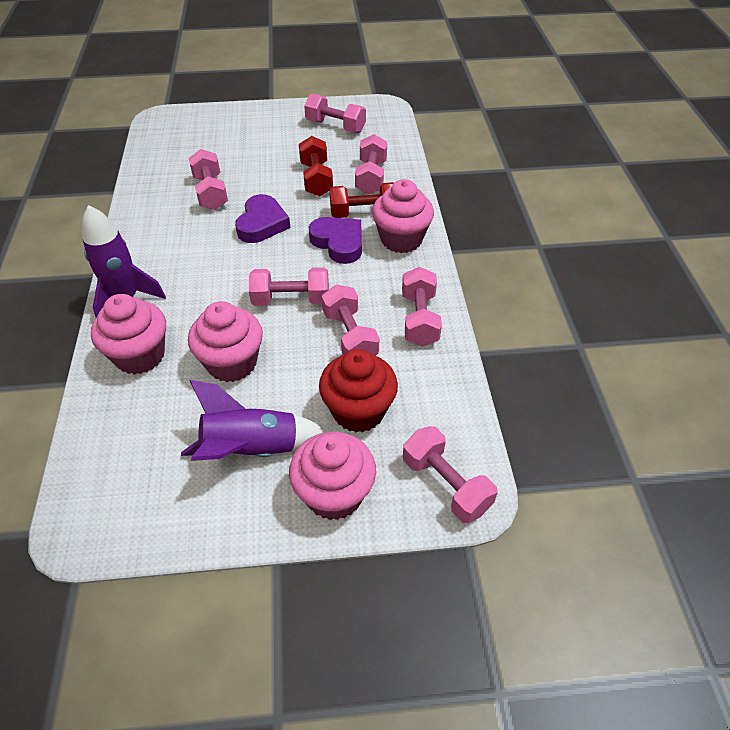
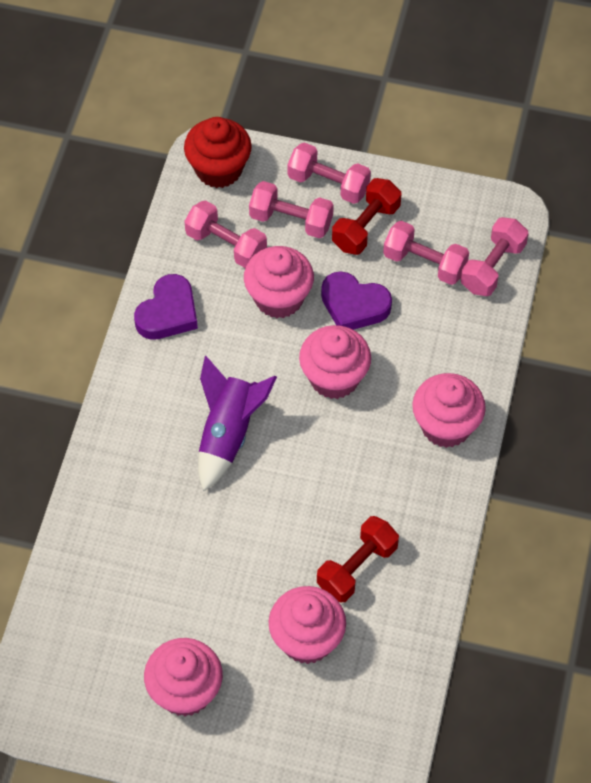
pink cupcake: [91,294,166,375] [188,301,263,382] [289,432,376,520] [372,179,434,253] = 4 -> [144,638,223,716] [244,246,314,318] [269,586,346,664] [299,325,371,399] [412,373,486,448] = 5
pink dumbbell: [189,149,228,210] [249,267,329,306] [304,93,366,133] [322,284,379,356] [355,134,387,194] [402,267,442,347] [403,426,498,523] = 7 -> [184,200,267,268] [249,181,334,238] [288,142,371,204] [383,221,469,285] [461,217,529,296] = 5
purple rocket: [82,205,166,317] [181,380,326,461] = 2 -> [198,356,277,491] = 1

